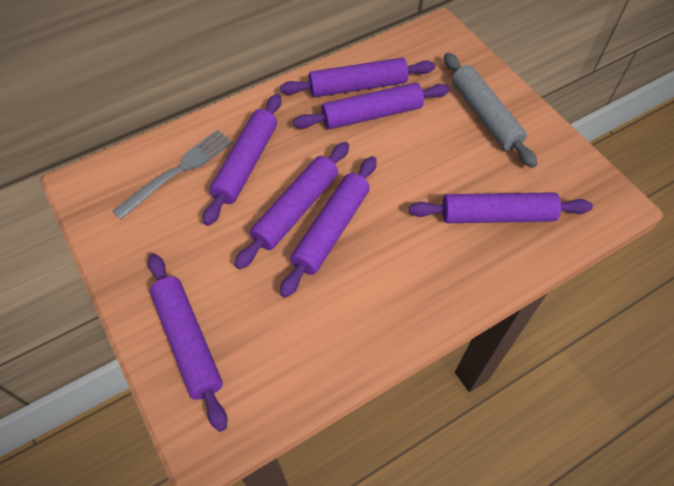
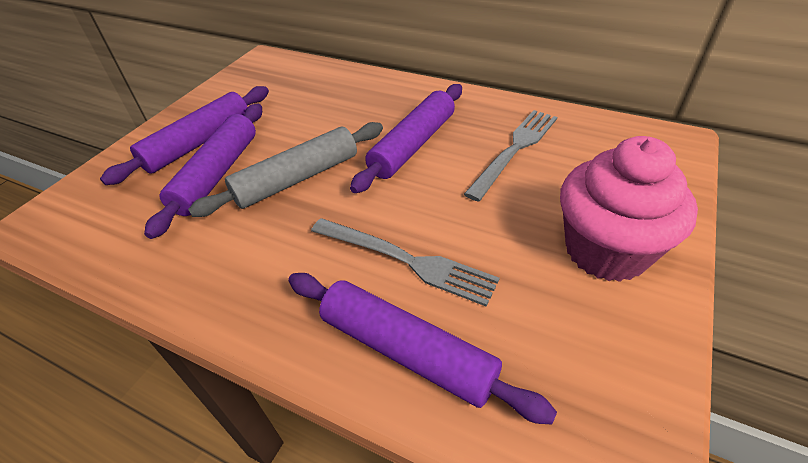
grey fork: [112,130,233,219] = 1 -> [311,218,500,307] [464,110,557,202] = 2
pink cupcake: none = 0 -> [560,136,698,282] = 1
purple rolling pin: [148,254,227,432] [203,94,282,226] [234,142,349,269] [280,58,435,97] [280,156,377,298] [293,83,450,129] [409,192,593,223] = 7 -> [100,86,269,185] [144,104,262,239] [288,273,557,425] [350,84,462,193] = 4

